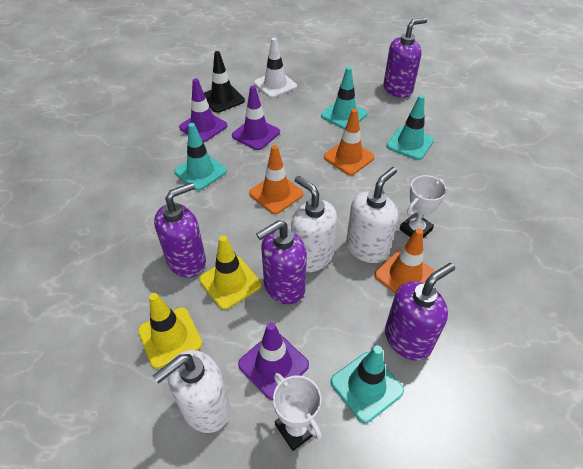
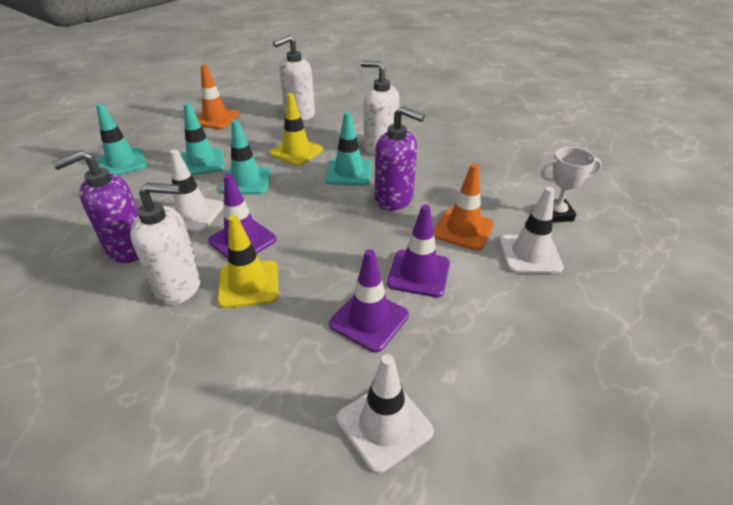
black traffic cone: [204,51,245,113] = 1 -> none = 0
orange traffic cone: [249,145,304,214] [324,109,375,175] [374,228,435,293] = 3 -> [197,64,239,129] [433,164,494,251] = 2
purple soap dispenser: [154,182,206,277] [256,220,307,304] [384,18,427,98] [385,263,455,360] = 4 -> [52,150,139,263] [375,106,425,211] = 2
white traffic cone: [254,38,297,98] = 1 -> [170,149,224,232] [337,354,434,474] [499,187,564,274] = 3
white trophy: [273,373,322,451] [399,175,447,238] = 2 -> [541,147,602,223] = 1

